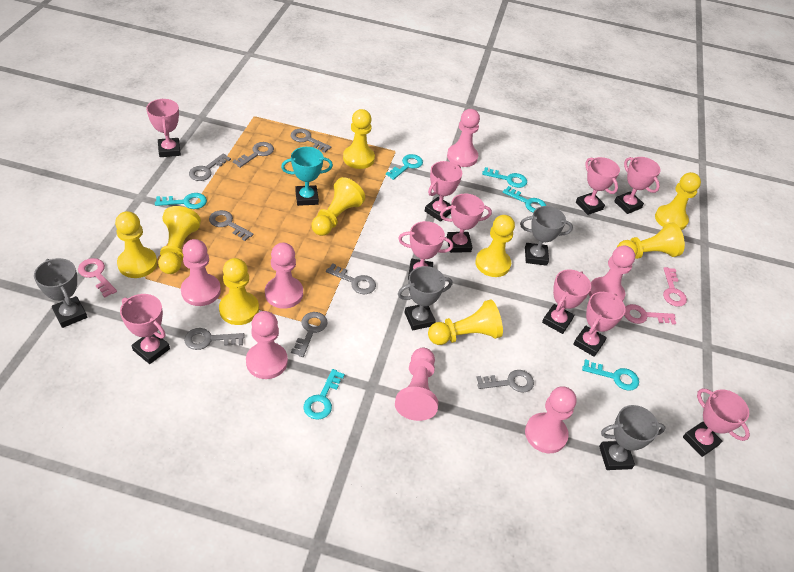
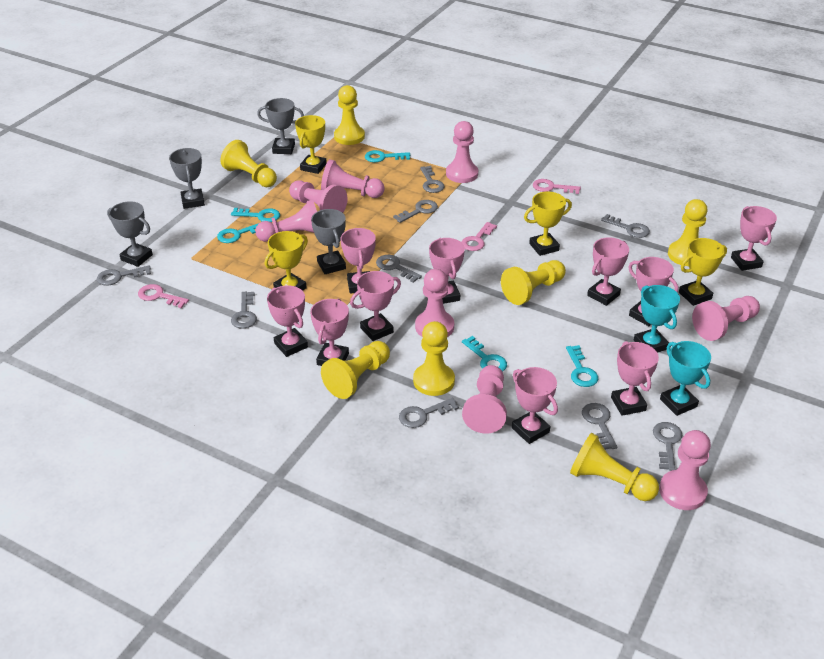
grey key: [184,328,245,350] [189,153,231,181] [209,210,254,241] [233,142,274,168] [291,129,331,153] [291,312,328,357] [326,263,376,294] [476,370,534,393] = 8 -> [97,265,151,286] [231,292,257,329] [376,255,422,283] [393,200,438,223] [399,398,459,428] [420,166,445,193] [582,403,617,450] [601,214,650,238] [653,422,682,471] = 9
pink pawn: [181,239,221,306] [246,311,288,379] [265,243,303,309] [395,348,438,421] [447,109,480,167] [525,386,577,453] [589,245,635,301] = 7 -> [255,199,317,242] [289,180,347,213] [321,159,385,198] [415,269,454,337] [446,121,478,183] [462,365,507,434] [659,430,711,510] [692,296,760,341] = 8
turquoise key: [155,193,207,209] [304,369,345,420] [386,154,423,180] [482,167,527,188] [503,186,546,212] [582,359,639,391] = 6 -> [217,223,259,243] [231,208,280,222] [365,150,410,162] [462,336,507,372] [566,345,598,387] = 5
turquoise trophy: [281,147,333,206] = 1 -> [634,285,680,353] [660,341,711,416] = 2
yellow pawn: [115,211,157,278] [158,206,201,274] [219,258,259,325] [312,177,365,236] [343,109,375,169] [428,300,503,345] [475,215,515,277] [617,222,685,259] [655,172,701,230] = 9 -> [220,140,277,187] [321,341,390,399] [334,85,365,145] [413,321,455,396] [501,260,566,305] [570,433,659,501] [668,199,708,266] = 7
yellow trophy: none = 0 -> [265,231,308,291] [295,115,327,174] [524,191,572,256] [679,238,727,306] = 4

